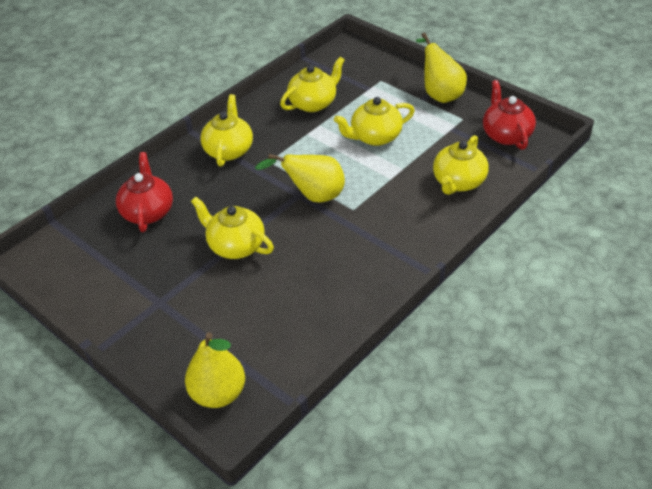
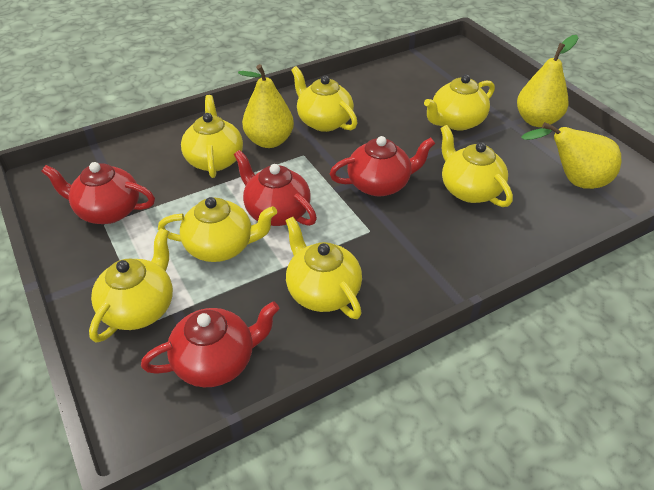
red teapot: [116,152,173,232] [483,80,536,150] = 2 -> [41,162,155,224] [141,301,279,387] [234,150,317,226] [330,136,435,196] = 4
yellow teapot: [191,197,274,259] [200,94,253,167] [280,57,345,112] [334,97,415,146] [433,135,489,195] = 5 -> [89,228,173,343] [158,197,277,262] [181,95,243,178] [286,217,362,319] [291,66,358,132] [424,74,495,131] [440,125,513,207] = 7

